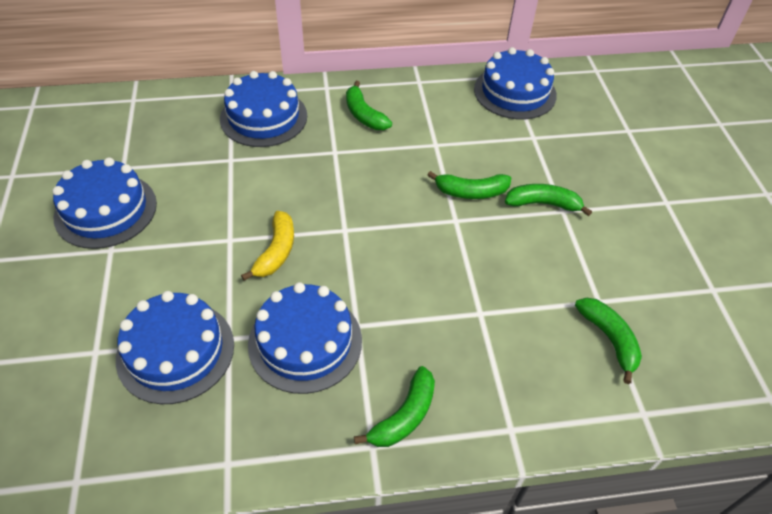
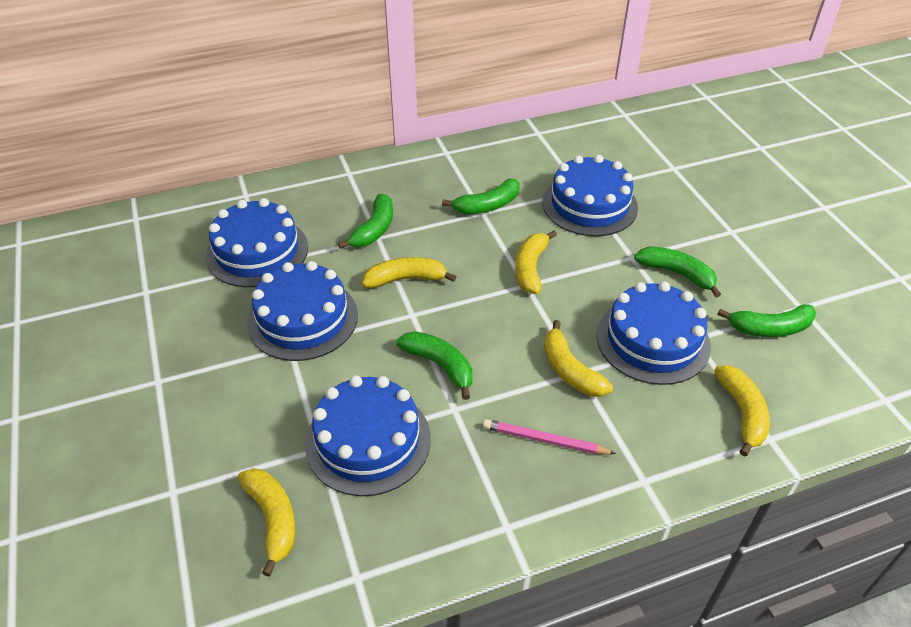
pink pencil: none = 0 -> [483,419,616,454] = 1
yellow banana: [241,211,294,281] = 1 -> [238,468,295,576] [362,257,456,288] [515,230,557,294] [544,320,613,397] [714,365,770,457] = 5

